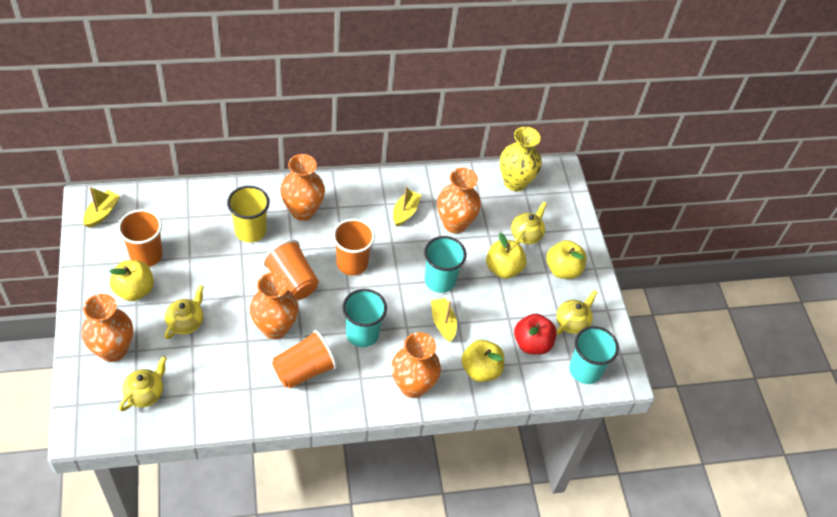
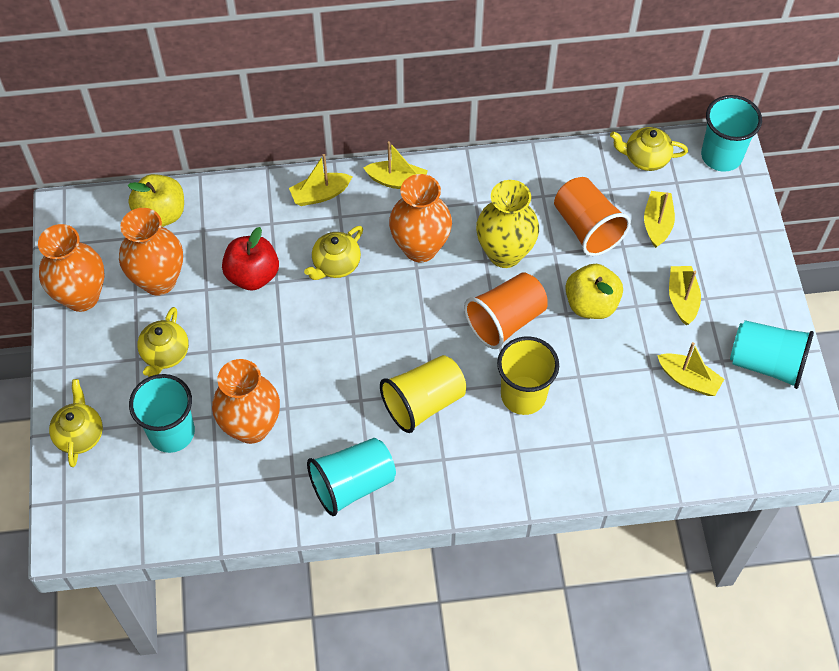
orange cup: [118,209,163,267] [263,240,319,300] [272,330,337,389] [333,219,375,276] = 4 -> [464,272,548,349] [554,177,631,256] = 2
orange vase: [81,294,133,362] [250,272,299,339] [280,154,325,221] [392,332,441,398] [437,168,481,233] = 5 -> [38,224,104,312] [119,208,183,296] [212,359,280,444] [389,174,452,262] = 4
turquoise cup: [342,289,387,347] [424,236,466,293] [569,326,619,384] = 3 -> [129,374,195,453] [307,438,396,516] [701,95,762,172] [730,320,814,389] = 4
yellow apple: [110,260,154,301] [461,340,504,382] [486,233,527,279] [546,240,587,279] = 4 -> [128,174,184,227] [565,264,623,319] = 2
yellow boat: [83,187,120,228] [393,187,421,227] [431,298,457,342] = 3 -> [289,154,353,206] [364,141,428,189] [644,191,675,248] [657,342,724,396] [669,266,701,325] = 5
yellow cup: [227,186,270,243] = 1 -> [380,355,466,433] [497,336,559,415] = 2

